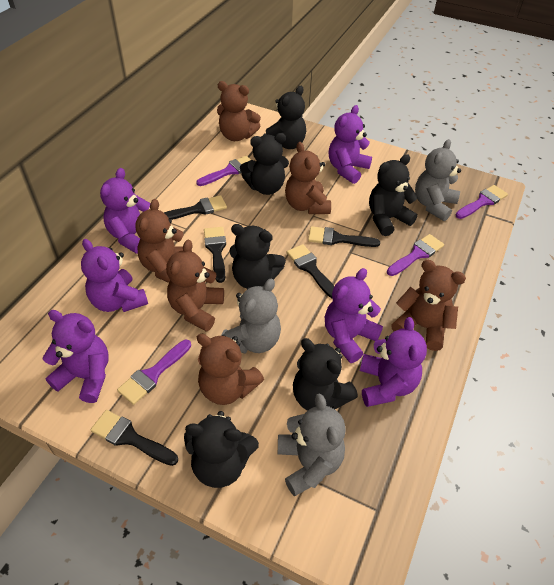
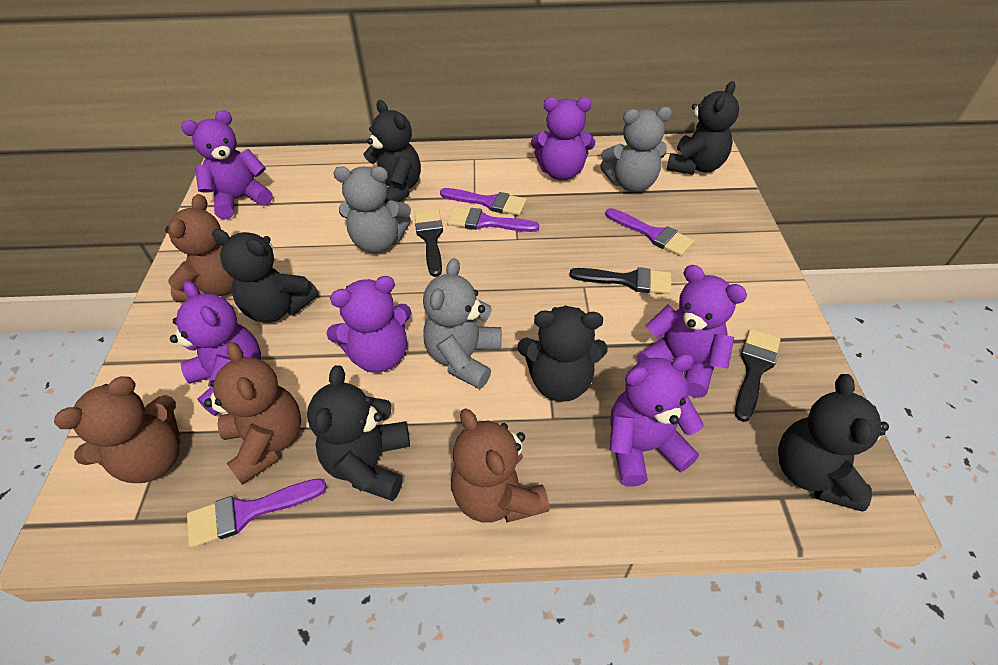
black brush: [90,410,178,466] [164,195,227,220] [204,227,226,283] [287,244,334,299] [308,226,380,247] = 5 -> [415,210,443,277] [570,267,671,294] [735,329,780,422] = 3
brown teddy bear: [136,199,192,283] [166,240,224,332] [197,334,264,405] [217,81,261,141] [285,142,331,214] [391,260,466,351] = 6 -> [54,376,181,483] [165,194,233,302] [204,342,301,485] [451,408,549,523] = 4

